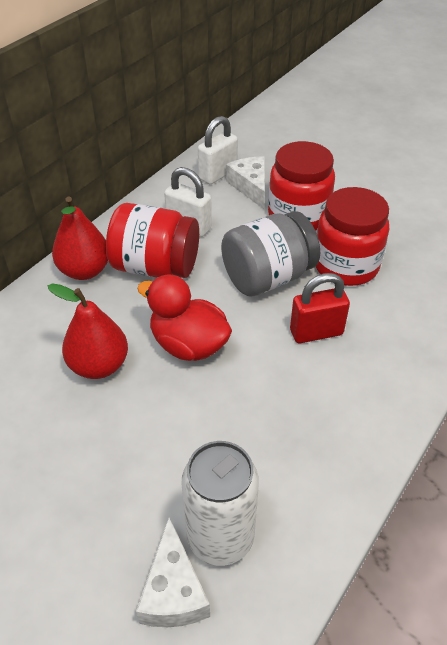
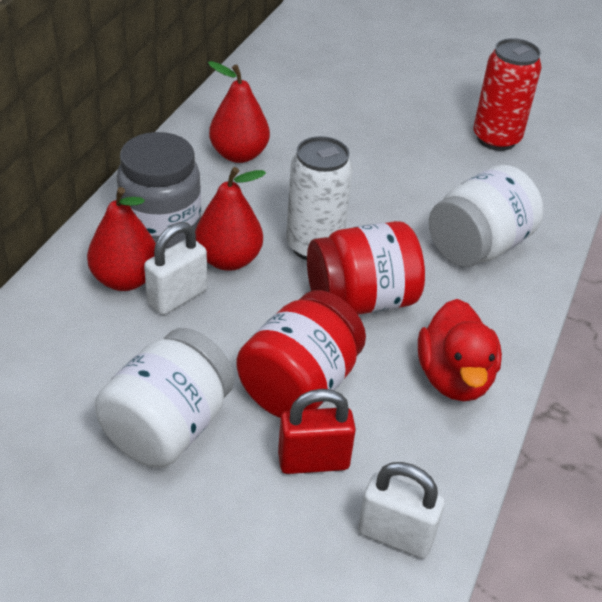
red can: none = 0 -> [473,38,542,151] = 1
red jar: [106,203,199,278] [268,141,335,231] [316,187,390,286] = 3 -> [236,290,366,418] [307,221,425,315] = 2
red pear: [48,283,128,379] [52,196,108,280] = 2 -> [87,187,156,291] [195,167,266,271] [208,61,270,163] = 3
white cheese: [136,517,210,627] [226,157,265,209] = 2 -> none = 0
white jar: none = 0 -> [95,328,234,467] [429,165,544,267] = 2

